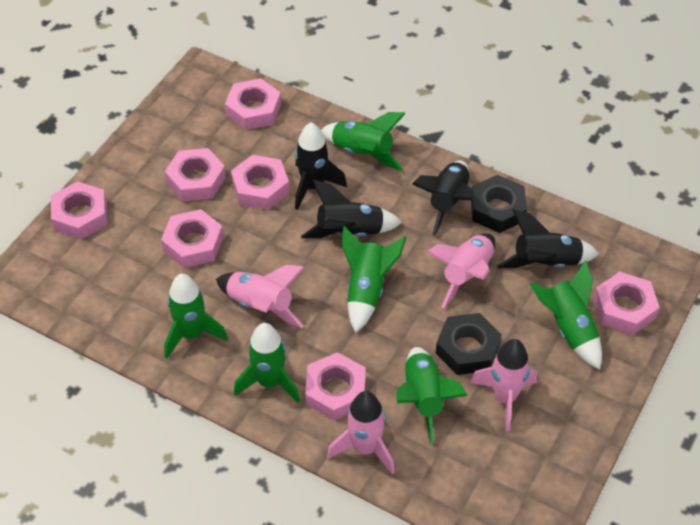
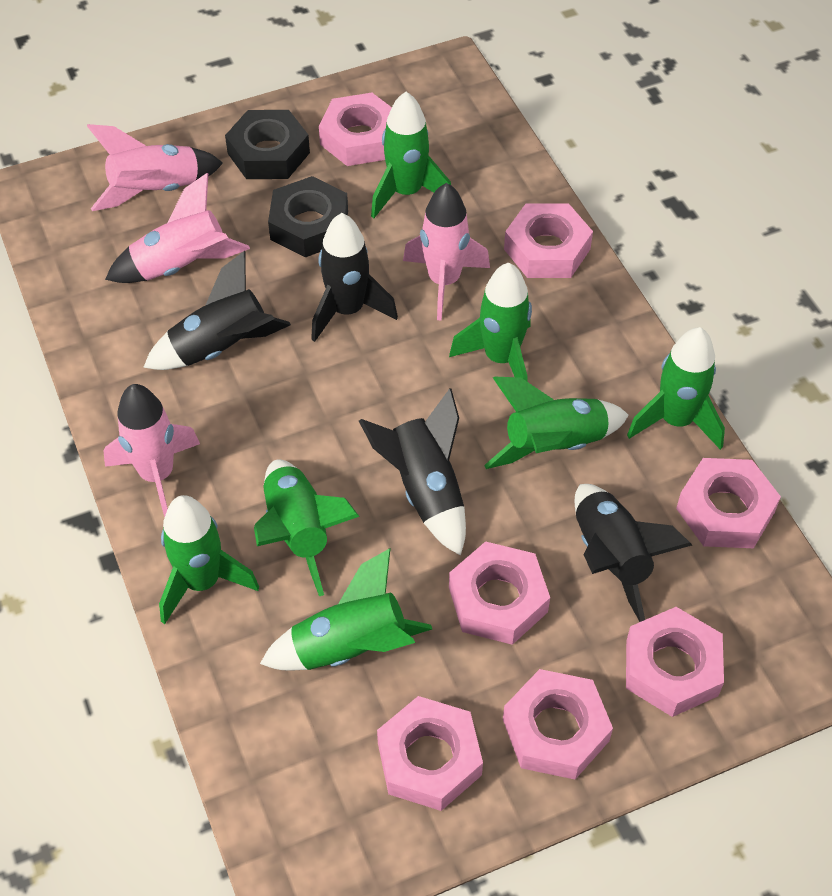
green rocket: [164,274,228,359] [234,323,300,403] [321,112,406,171] [341,226,407,333] [396,347,467,444] [530,260,602,370] = 6 -> [159,495,259,624] [254,459,360,596] [260,548,432,671] [371,92,451,218] [449,263,532,381] [484,377,629,469] [627,327,725,450] = 7

